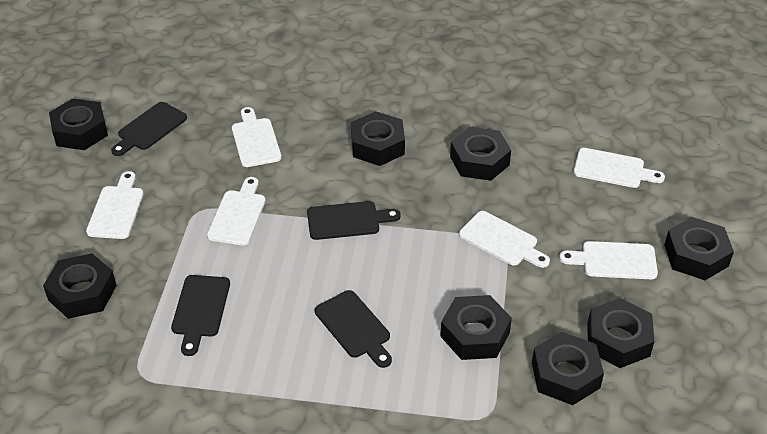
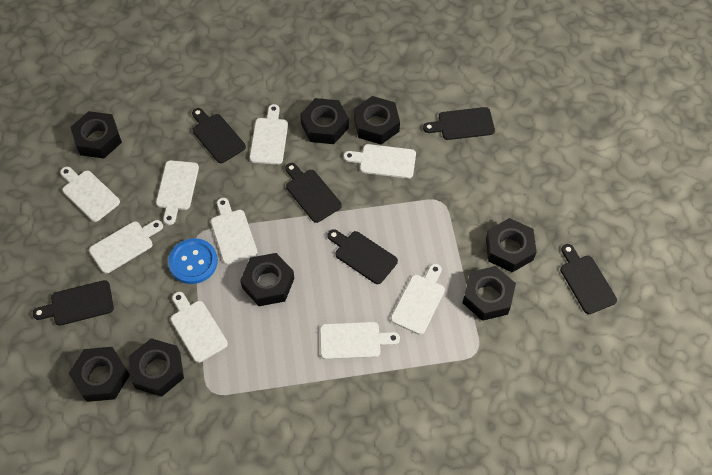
black cutting board: [111,102,187,156] [171,275,230,356] [307,201,400,240] [315,290,392,368] = 4 -> [33,280,114,326] [192,108,246,163] [285,163,342,223] [327,229,398,284] [423,107,495,140] [560,244,617,314] = 6
blue button: none = 0 -> [168,238,218,284] = 1
white cutting board: [86,171,144,239] [207,177,266,245] [232,107,281,167] [459,211,550,268] [559,241,658,279] [573,148,665,188] = 6 -> [60,167,120,222] [89,220,163,274] [156,160,199,225] [170,292,228,363] [211,198,258,265] [250,104,288,165] [320,322,400,360] [343,144,416,179] [391,264,445,335] = 9

